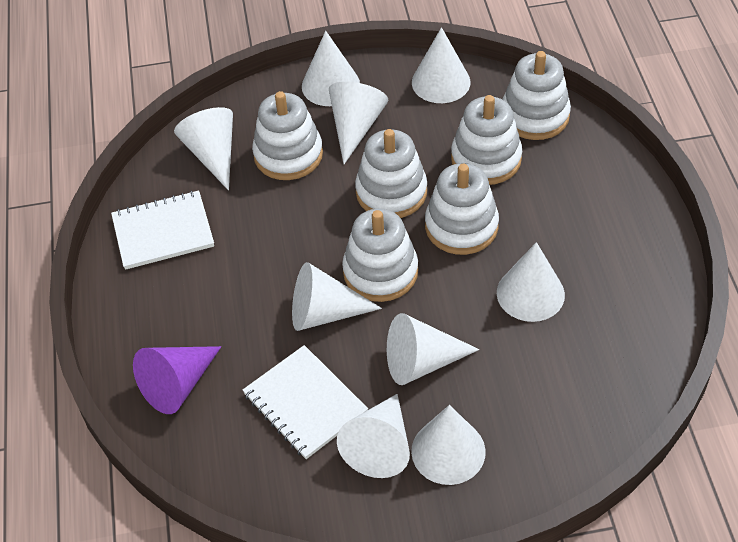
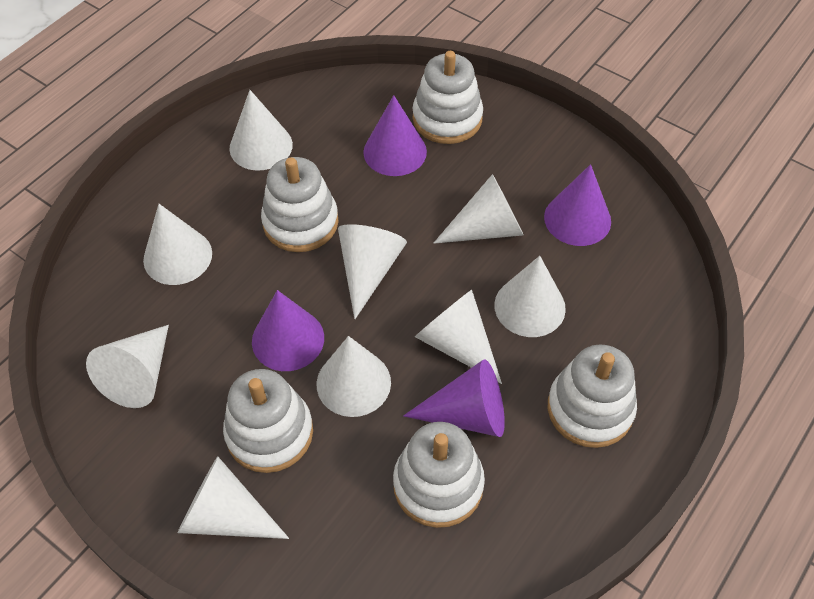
purple cone: [133,346,221,414] = 1 -> [252,290,324,371] [363,95,427,176] [403,359,505,437] [544,164,611,246] = 4
white notebook: [111,190,214,270] [243,345,368,459] = 2 -> none = 0
white stacking toy: [252,91,323,180] [342,209,418,302] [355,129,427,218] [425,163,499,255] [451,95,522,185] [502,51,571,140] = 6 -> [223,369,313,473] [261,157,339,252] [393,422,485,528] [413,51,483,144] [548,344,637,448] = 5

